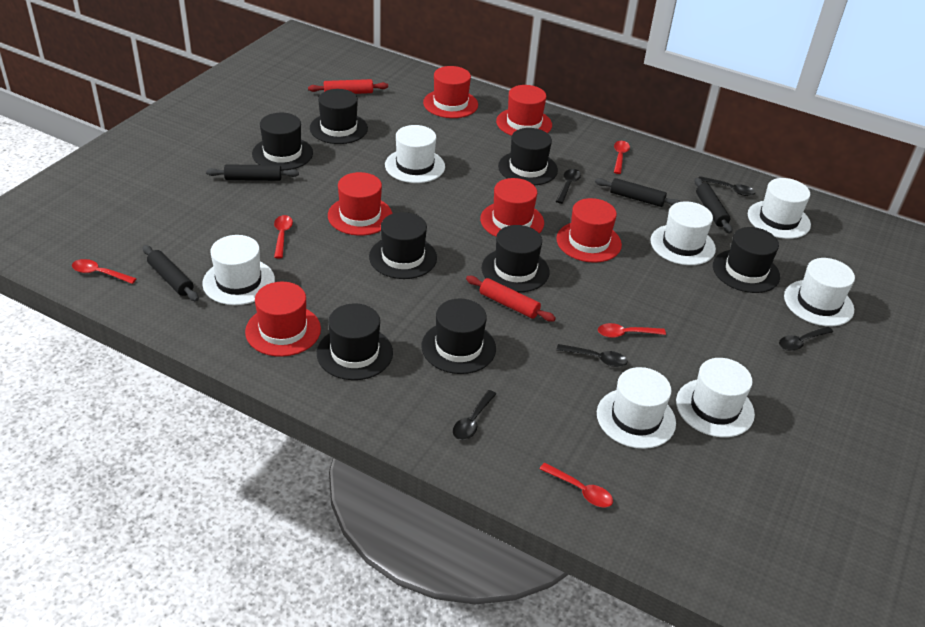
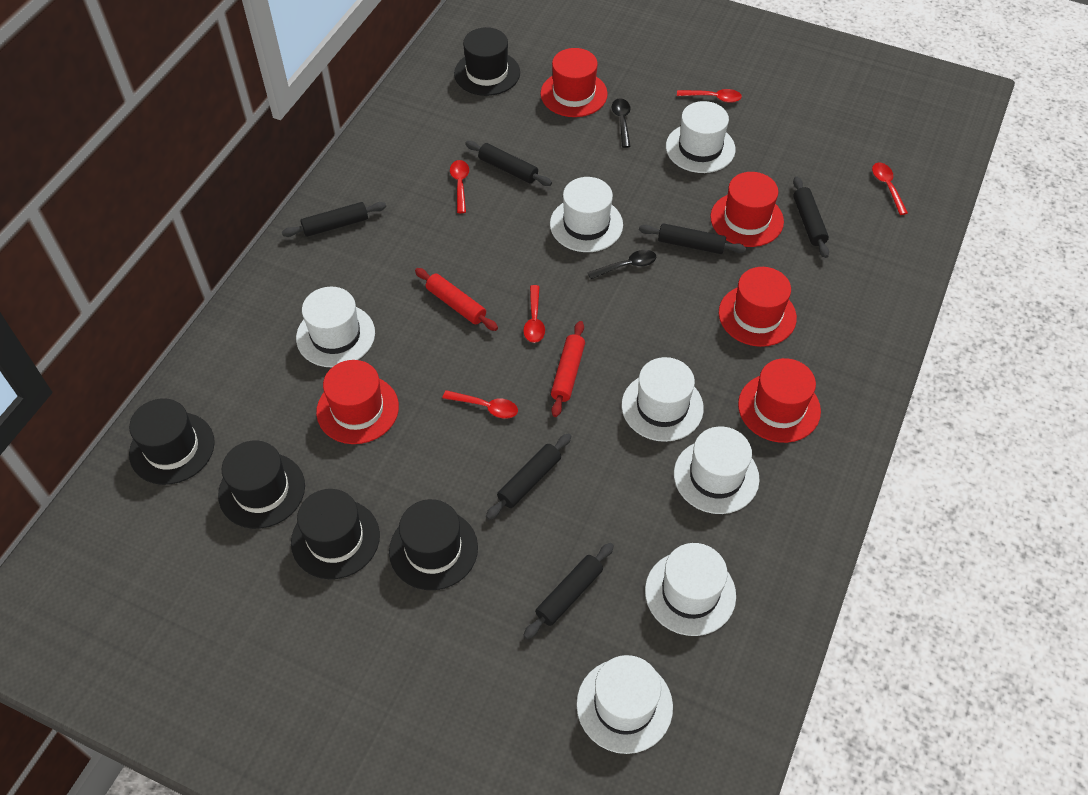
black hat: [252,113,313,171] [310,89,368,144] [317,303,393,380] [369,212,437,279] [421,299,496,374] [482,225,549,292] [498,128,558,185] [713,227,780,293] = 8 -> [129,398,215,485] [218,440,305,529] [291,489,380,579] [389,499,478,590] [454,27,520,96] = 5
black rolling pin: [143,245,199,301] [206,164,299,181] [595,178,681,207] [694,178,732,234] = 4 -> [282,202,386,237] [465,141,552,186] [486,433,571,520] [523,543,614,639] [639,223,746,254] [793,177,829,258] = 6
black spoon: [453,390,496,440] [556,169,581,204] [556,344,628,367] [699,176,755,196] [779,327,833,351] = 5 -> [588,250,656,279] [612,98,631,148] = 2
red hat: [245,282,321,357] [328,172,392,236] [423,66,478,118] [480,178,544,237] [496,85,552,136] [556,198,622,263] = 6 -> [316,360,399,444] [540,48,608,117] [710,172,784,247] [719,267,797,347] [738,358,821,443] = 5

